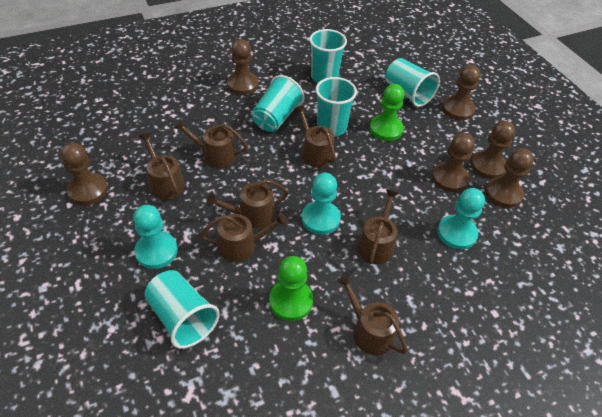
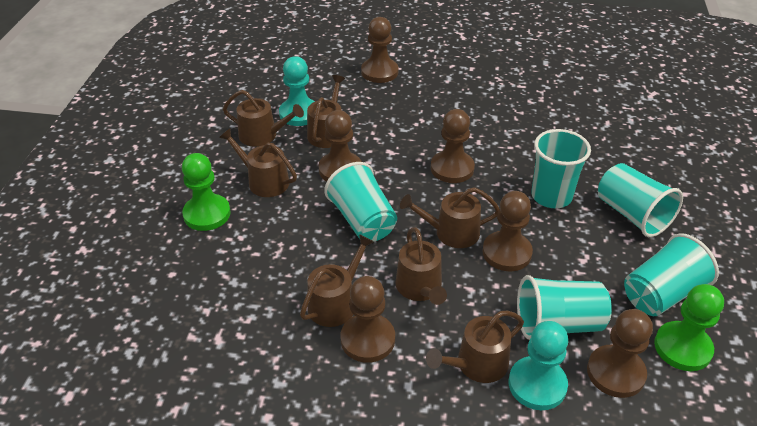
turquoise pawn: [133,205,178,269] [302,173,341,235] [438,188,485,250] = 3 -> [279,56,315,126] [509,321,568,410] = 2

